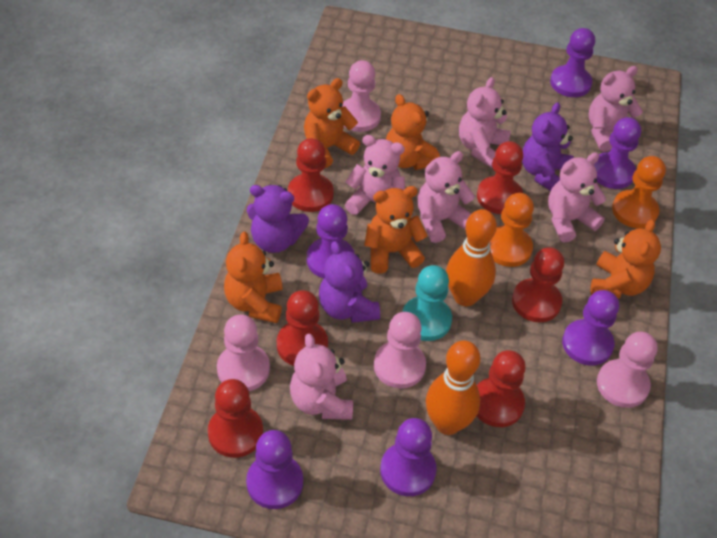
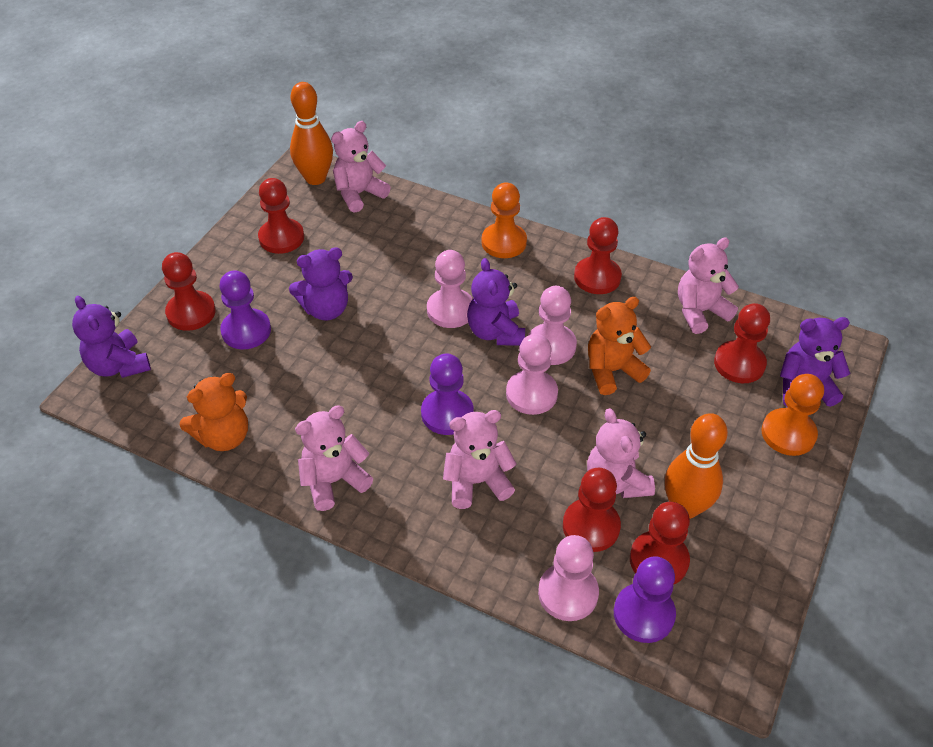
orange teddy bear: [224,231,283,323] [304,78,360,168] [364,186,428,274] [386,94,440,170] [590,219,661,299] = 5 -> [179,373,248,451] [588,297,651,395] = 2
pink teddy bear: [290,333,353,420] [345,135,405,215] [417,151,475,243] [459,77,511,168] [548,152,606,243] [589,66,643,152] = 6 -> [295,405,373,511] [331,121,391,213] [443,410,517,509] [587,408,655,498] [678,237,739,334] = 5
purple pawn: [246,430,303,509] [307,204,355,278] [380,418,437,496] [550,28,595,97] [562,290,619,366] [594,117,641,189] = 6 -> [219,270,271,349] [421,353,474,435] [614,556,676,643] = 3
purple teddy bear: [247,185,309,253] [319,241,380,323] [522,102,574,191] = 3 -> [72,296,151,378] [289,247,353,321] [467,258,525,346] [780,317,851,407] = 4
turquoise pawn: [402,265,452,341] = 1 -> none = 0

